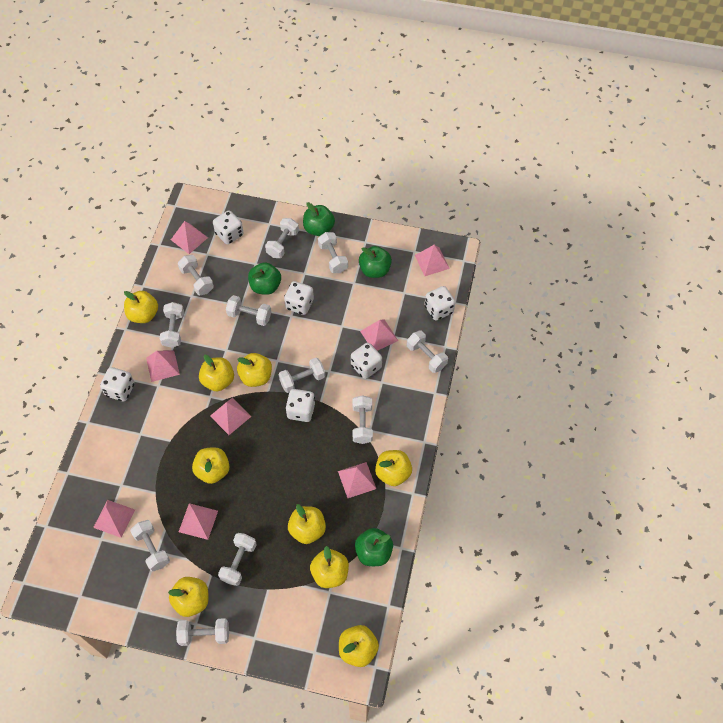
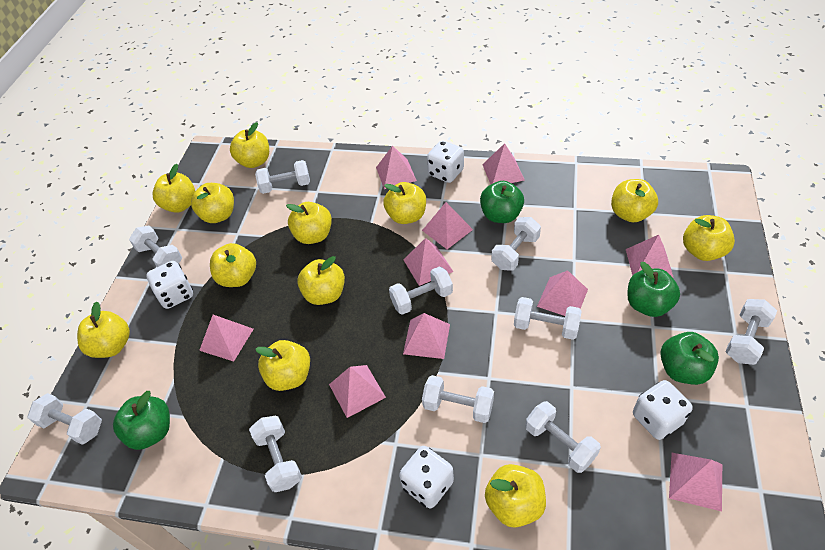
pink pyramid: [93,500,135,538] [146,350,180,382] [171,221,208,254] [179,503,218,540] [210,398,251,435] [338,462,376,498] [360,319,398,351] [415,245,450,276] = 8 -> [199,315,253,362] [329,365,386,418] [376,145,417,189] [403,238,453,286] [403,313,450,359] [422,202,473,249] [482,143,525,184] [537,270,588,316] [626,235,674,278] [669,453,722,512] = 10
white dice: [100,367,134,401] [213,210,244,245] [284,281,314,315] [285,389,315,422] [351,343,382,379] [425,286,455,321] = 6 -> [146,261,193,309] [399,446,454,509] [427,141,464,183] [633,380,693,440] = 4
white dumbbell: [130,520,170,572] [160,302,184,348] [176,618,229,646] [178,255,214,295] [218,533,257,586] [226,295,271,326] [265,218,299,258] [278,358,325,393] [318,232,348,273] [353,395,373,444] [407,331,448,373] = 11 -> [28,393,102,445] [129,226,182,267] [249,416,302,492] [255,160,310,194] [389,266,453,315] [422,375,494,423] [492,217,541,271] [514,297,581,340] [525,401,601,473] [725,299,777,365] = 10
yellow apple: [124,291,158,323] [168,577,209,617] [192,447,230,484] [199,354,234,391] [237,353,272,387] [288,504,326,544] [310,546,349,588] [339,625,379,667] [375,450,412,486] = 9 -> [77,301,130,358] [153,164,195,213] [191,183,234,223] [210,243,256,287] [230,122,269,168] [255,340,310,391] [286,202,332,244] [297,256,345,305] [383,182,426,224] [485,464,546,528] [611,179,658,223] [683,215,735,261] = 12

